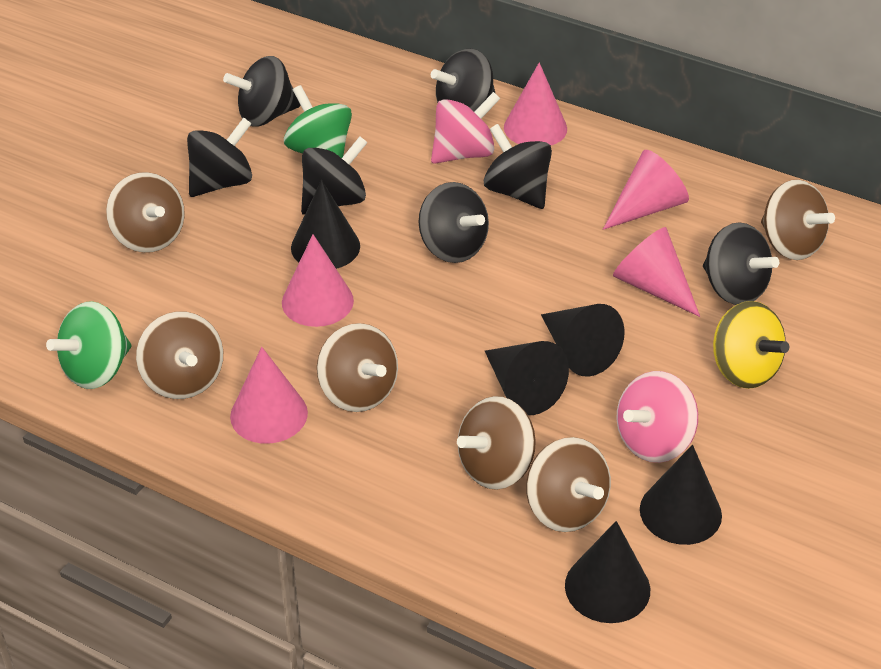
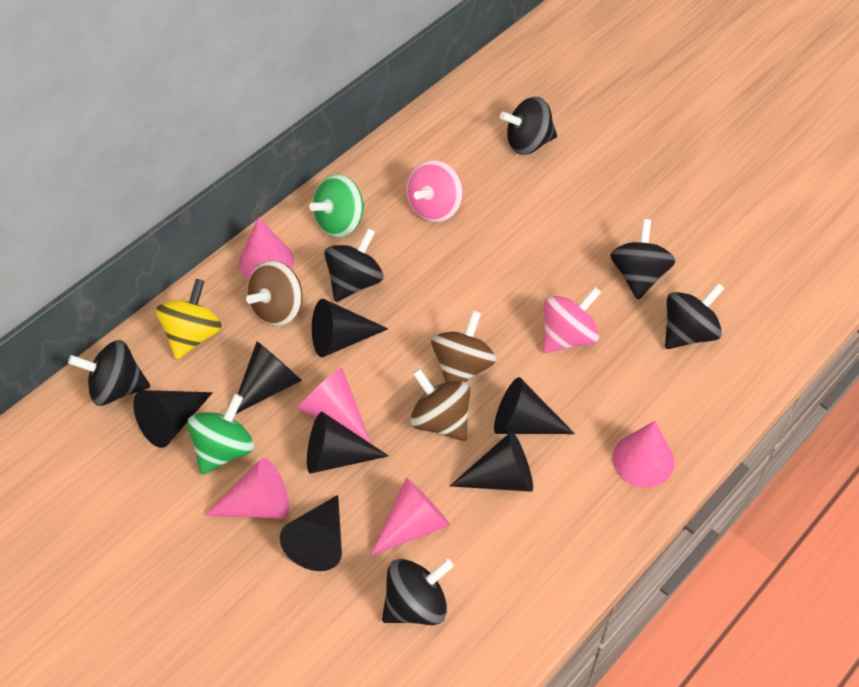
black cone: [291,180,360,269] [485,341,569,415] [541,304,624,377] [565,521,650,623] [640,445,722,545] = 5 -> [133,390,213,448] [236,341,302,414] [280,495,342,571] [307,412,389,473] [312,299,388,357] [450,431,533,492] [494,377,575,434] = 7
black spinning top: [187,118,252,197] [223,56,300,127] [301,136,368,215] [419,182,489,263] [431,49,496,111] [484,124,552,209] [703,222,779,305] = 7 -> [68,340,150,406] [324,228,384,302] [382,559,454,625] [500,97,557,155] [610,219,675,300] [665,283,724,349] = 6
brown spinning top: [106,172,185,253] [136,311,223,399] [317,323,398,412] [457,396,536,490] [526,437,611,532] [761,180,835,260] = 6 -> [246,261,303,326] [410,368,470,441] [431,311,496,382] = 3

